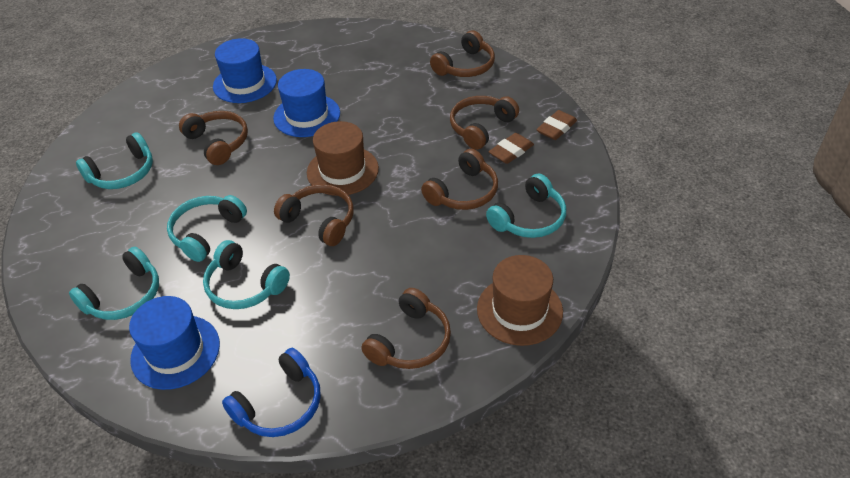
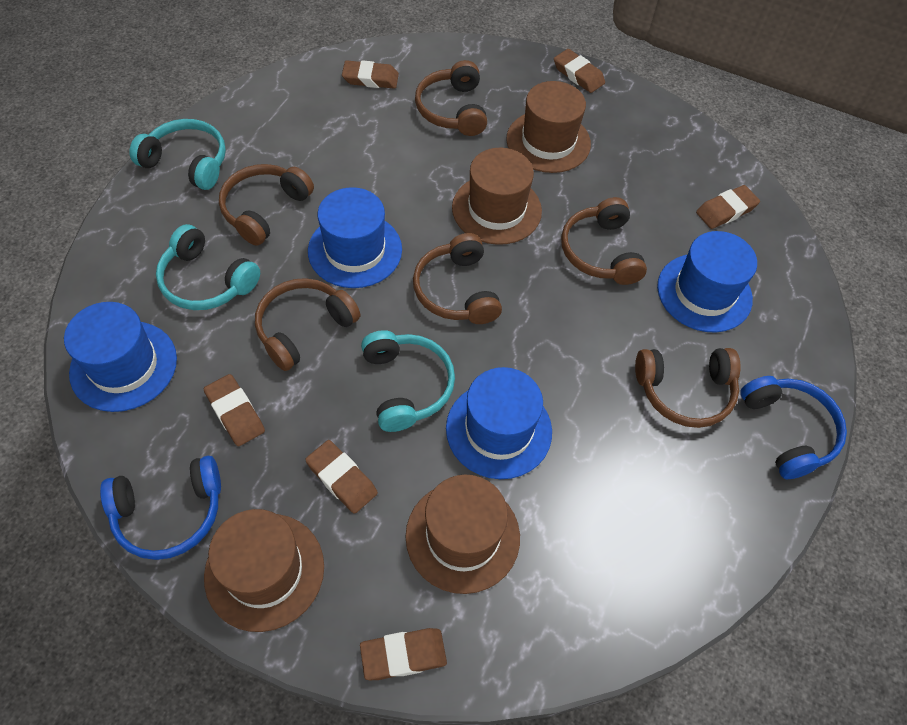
blue hat: [129,296,220,390] [213,38,277,103] [273,69,340,137] = 3 -> [64,302,177,412] [308,187,402,288] [446,367,552,479] [657,231,757,332] = 4
blue headphones: [222,348,321,437] = 1 -> [100,456,221,560] [740,376,847,479] = 2
brown eraser: [489,133,534,164] [536,110,577,140] = 2 -> [204,374,265,446] [305,440,378,514] [342,60,399,89] [360,628,447,680] [554,49,605,93] [696,185,760,229] = 6
brown hat: [307,121,379,196] [477,255,563,346] = 2 -> [204,509,324,632] [406,475,520,594] [452,148,542,245] [506,81,591,173] = 4
turquoise headphones: [69,247,159,320] [76,132,153,189] [167,195,247,262] [203,240,290,309] [486,174,566,238] = 5 -> [129,119,226,190] [156,224,260,310] [361,330,455,432] = 3

